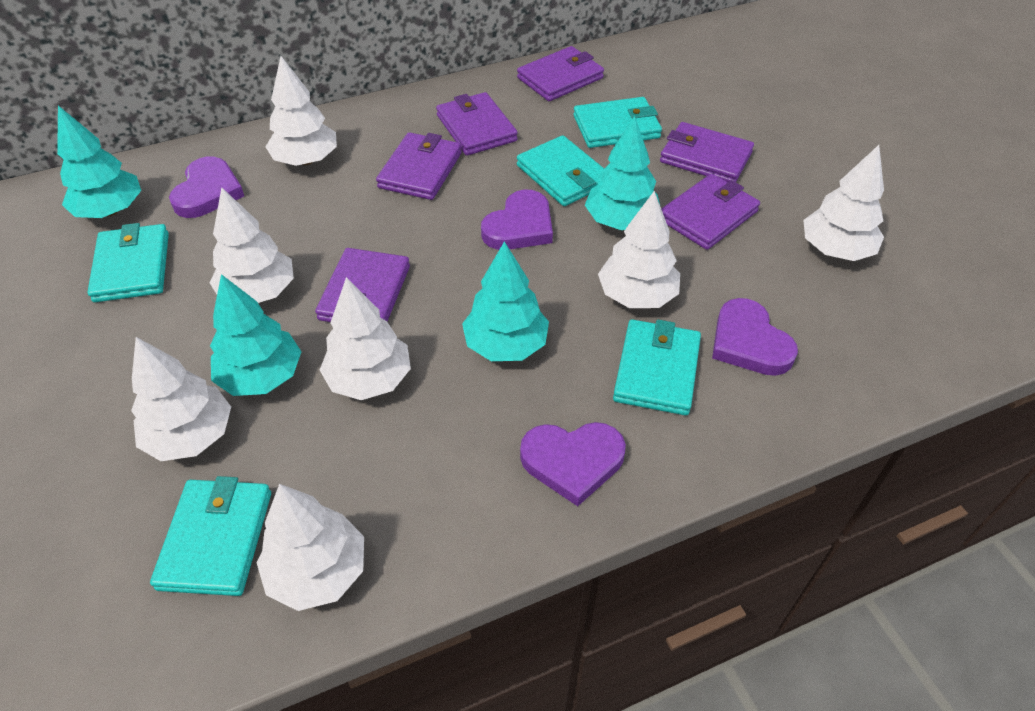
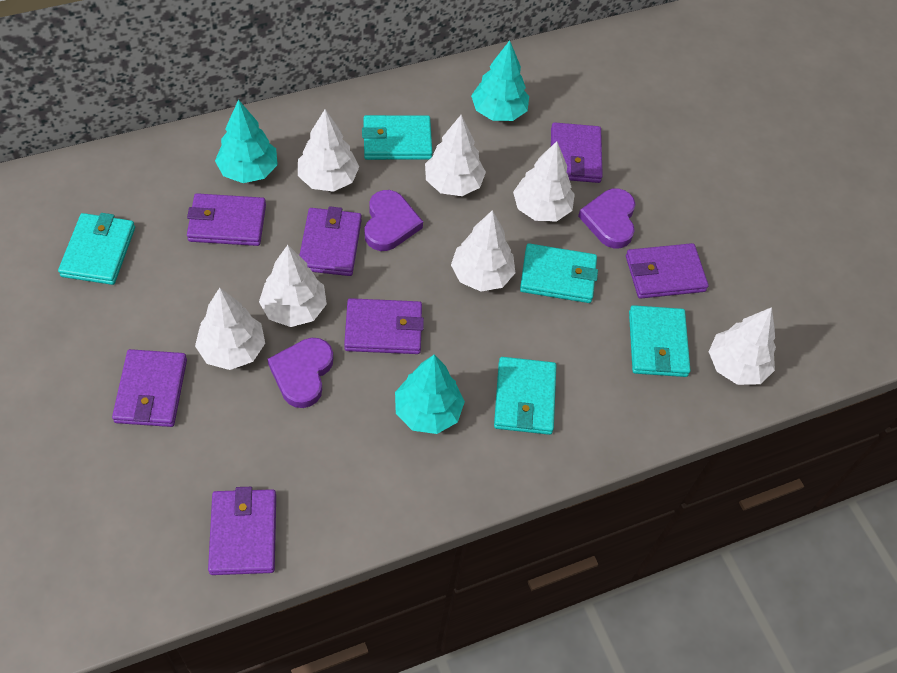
purple heart: [169,156,244,218] [481,189,553,250] [520,422,626,506] [712,298,798,376] = 4 -> [267,338,333,408] [365,190,423,251] [578,188,635,248] = 3
purple wallet: [315,248,410,322] [376,132,462,200] [436,92,518,156] [517,46,604,101] [660,122,754,182] [661,174,760,250] = 6 -> [112,349,187,427] [187,193,266,246] [208,487,276,575] [299,206,362,276] [344,298,424,354] [551,122,603,183] [626,243,709,299] = 7
turquoise tree: [57,105,141,218] [210,274,301,396] [462,241,549,361] [585,116,660,230] = 4 -> [215,99,278,183] [395,354,465,434] [471,40,529,121] = 3

